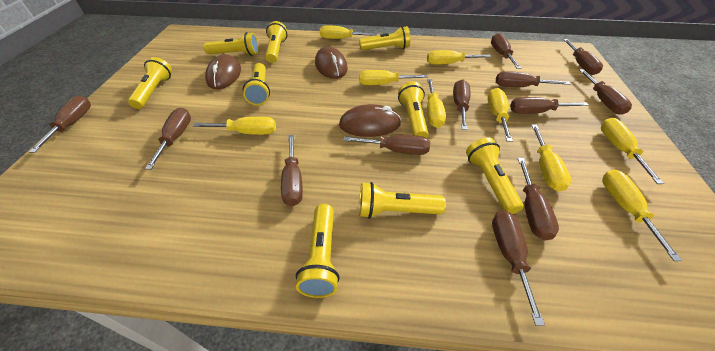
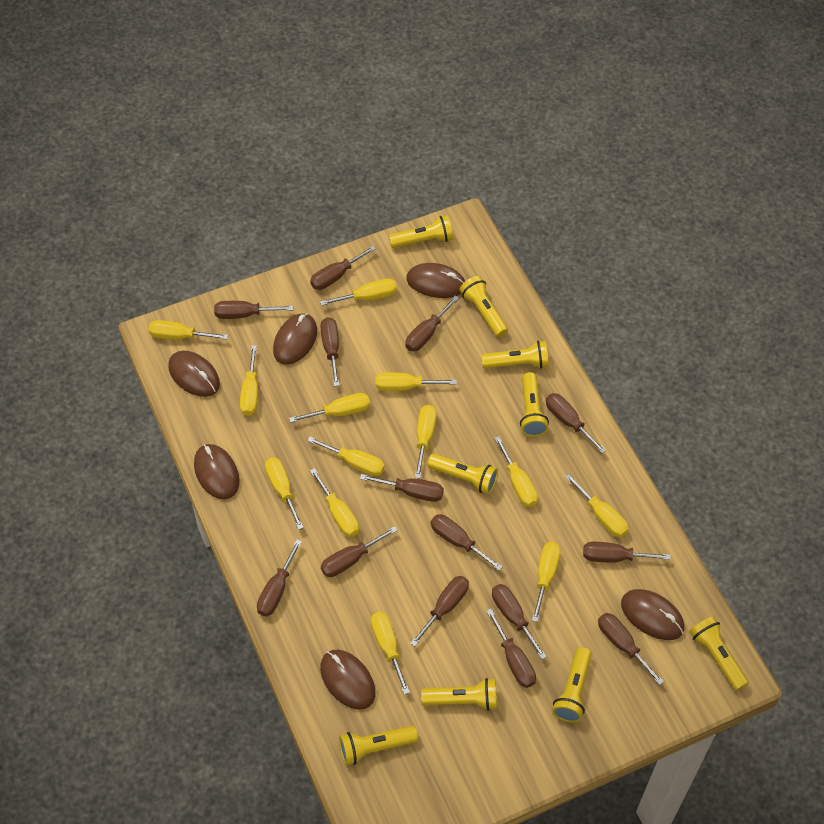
brown mouse: [205,54,241,89] [315,46,348,79] [339,104,401,137] = 3 -> [168,351,220,397] [194,444,239,499] [273,313,317,365] [320,650,376,710] [406,263,465,298] [621,589,684,640] = 6
brown screwdriver: [29,96,91,153] [145,108,191,170] [281,135,303,206] [343,135,430,155] [453,79,471,130] [491,33,521,69] [492,210,545,326] [496,71,570,87] [510,97,589,114] [518,158,559,241] [563,39,603,75] [579,69,632,115] = 12 -> [214,301,293,319] [257,539,302,616] [310,246,376,290] [320,317,340,386] [321,526,398,577] [360,474,444,502] [405,296,459,352] [410,576,469,646] [431,514,503,571] [486,609,536,688] [492,584,547,659] [546,393,606,454] [583,542,671,563] [598,613,664,685] = 14
yellow screwdriver: [193,117,276,135] [320,25,377,39] [359,70,428,85] [427,50,491,65] [427,79,446,128] [488,88,513,142] [531,124,571,192] [601,118,664,184] [602,170,682,261] = 9 -> [149,320,228,340] [240,345,258,416] [265,457,304,530] [289,393,370,423] [307,437,385,476] [310,468,359,537] [320,278,397,306] [371,612,410,695] [376,372,457,391] [415,405,437,479] [494,436,538,507] [532,542,560,622] [565,474,629,537] = 13

